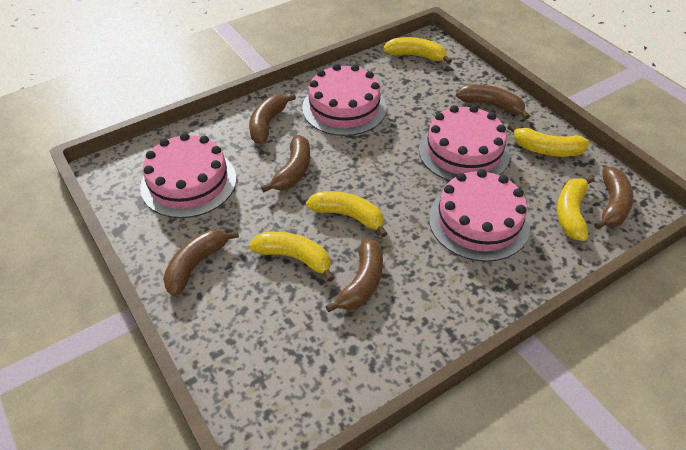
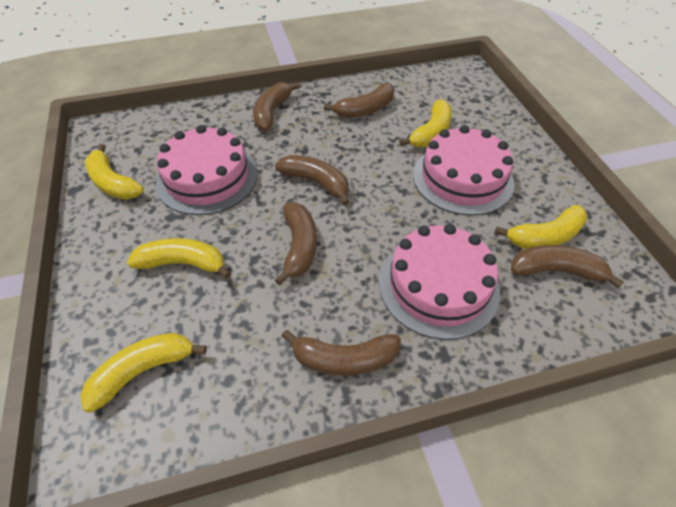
pink cake: [140,133,236,218] [302,64,387,136] [419,105,510,181] [429,169,530,262] = 4 -> [156,125,257,215] [379,224,501,340] [413,125,515,216] = 3

